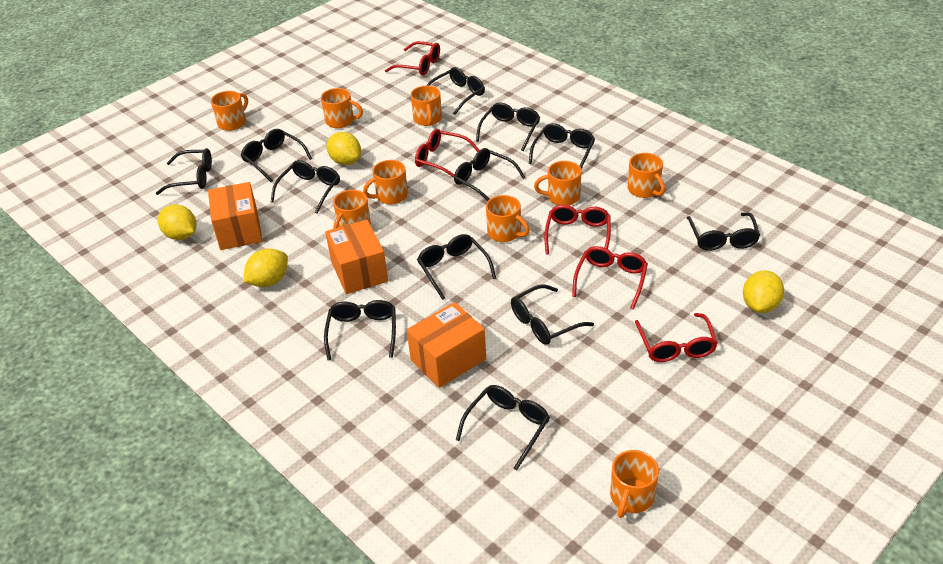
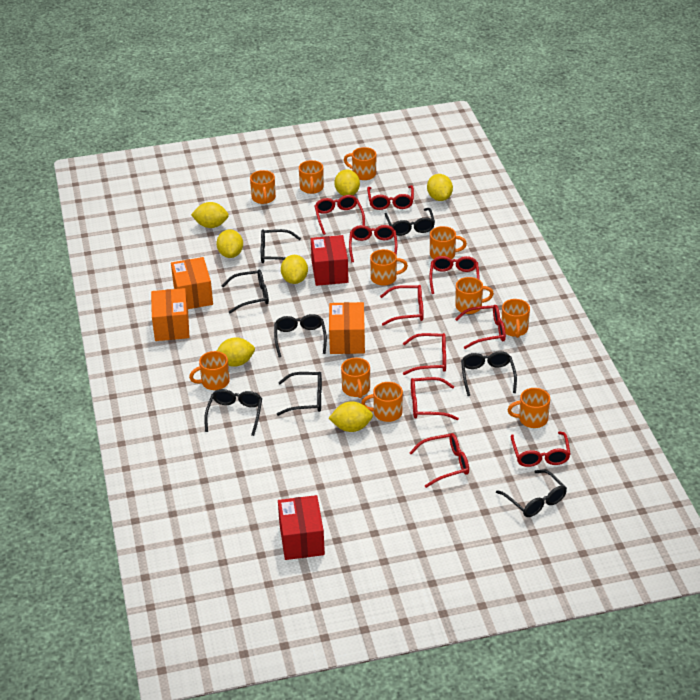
black glasses: [156,148,212,195] [241,129,312,182] [271,160,340,214] [324,300,396,361] [417,234,496,300] [427,67,485,115] [454,148,525,201] [456,385,550,470] [476,102,540,151] [511,284,594,345] [529,123,595,169] [687,213,760,251] = 12 -> [204,389,262,436] [222,270,269,314] [261,229,301,263] [274,314,327,358] [277,372,322,416] [385,208,435,236] [461,351,517,396] [496,470,567,517] = 8
orange mug: [211,91,248,131] [321,88,363,128] [333,190,371,229] [363,160,408,204] [411,86,442,126] [486,195,529,242] [534,161,581,205] [610,450,659,518] [628,153,665,198] = 9 -> [189,351,230,390] [250,170,276,204] [299,160,324,194] [341,358,370,398] [344,147,376,180] [361,382,403,422] [370,249,408,286] [430,226,467,259] [455,277,494,314] [502,299,530,338] [507,388,550,428] = 11
red box: none = 0 -> [278,495,325,560] [311,235,349,286] = 2
red glasses: [385,41,440,76] [415,129,479,178] [544,205,611,254] [572,246,648,309] [635,313,718,362] = 5 -> [315,195,365,235] [349,225,397,262] [367,185,414,210] [380,285,424,326] [403,333,446,375] [409,433,469,488] [411,377,459,420] [429,256,479,294] [455,305,506,349] [511,431,570,467] = 10
yellow lemon: [158,204,196,240] [243,248,288,287] [327,132,361,165] [743,270,784,313] = 4 -> [191,202,229,228] [216,230,243,258] [217,337,255,367] [281,255,308,284] [329,401,373,432] [334,169,360,196] [427,174,453,201] = 7

